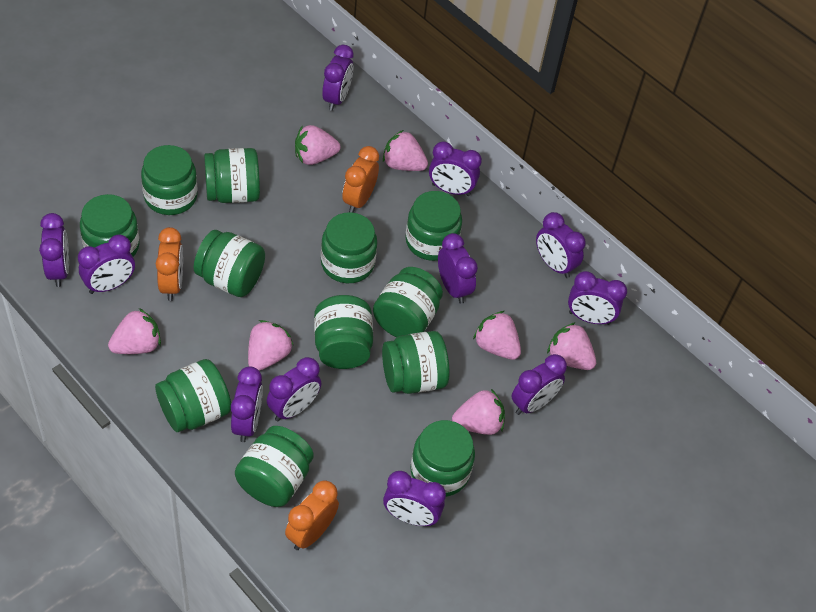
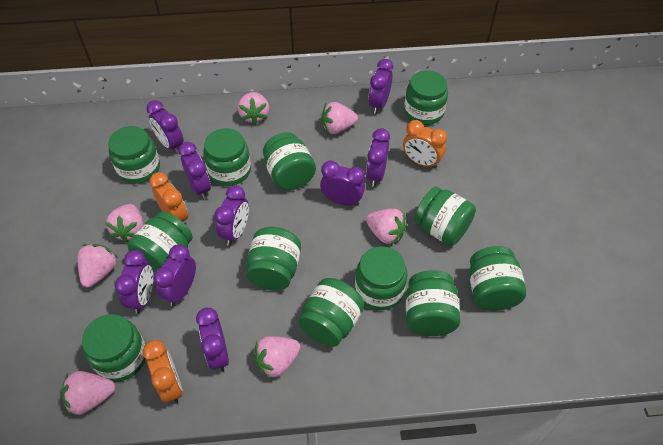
purple clock: [39,213,69,287] [78,234,135,294] [231,366,263,442] [267,357,321,422] [322,45,354,111] [383,471,446,526] [429,141,482,196] [438,233,478,304] [511,354,567,415] [536,212,586,278] [568,271,627,325] = 11 -> [115,250,153,314] [146,100,184,154] [153,244,196,306] [178,142,211,199] [196,308,229,372] [214,185,249,246] [320,160,365,206] [366,128,390,187] [369,59,393,114] = 9

